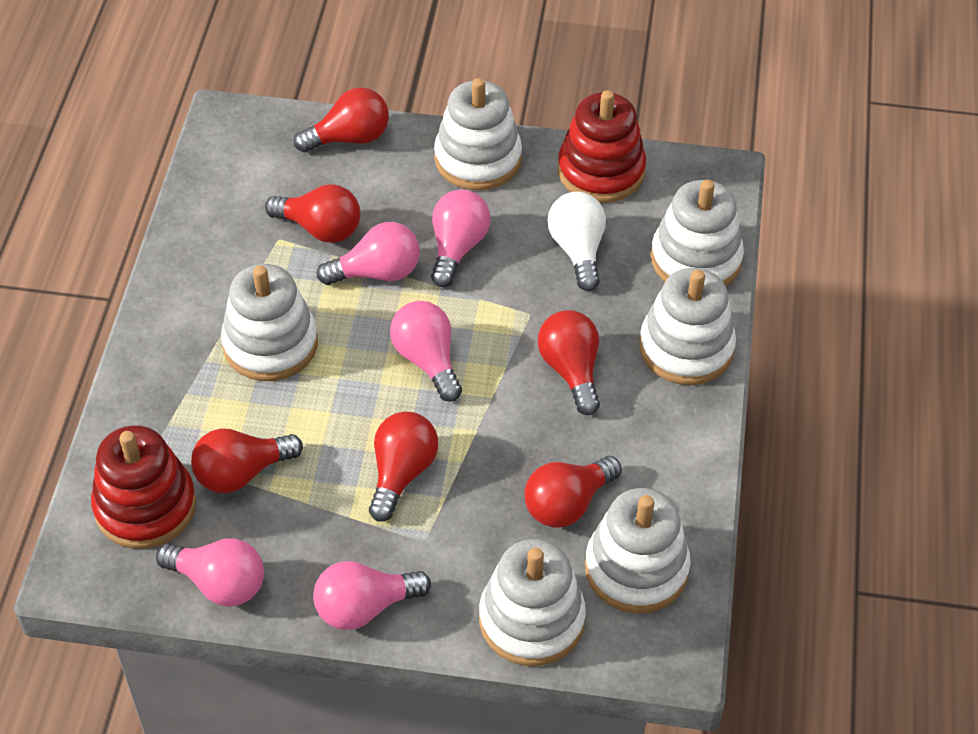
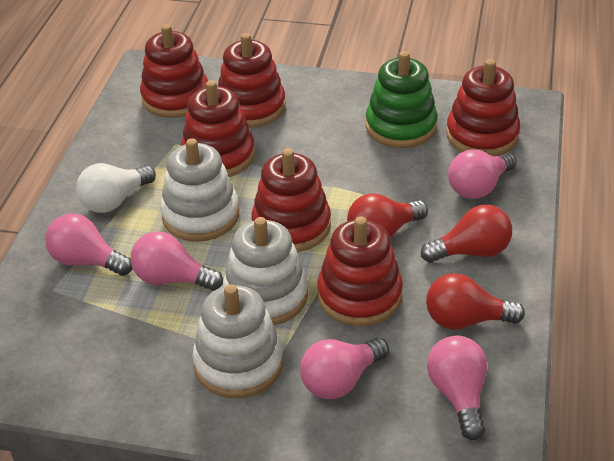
green stacking toy: none = 0 -> [366,51,438,148] = 1
red light bulb: [191,428,303,494] [265,184,361,243] [294,87,389,153] [369,412,438,522] [524,456,622,528] [538,310,600,415] = 6 -> [347,193,428,238] [421,205,512,263] [426,273,525,330] = 3
red stacking toy: [91,425,196,549] [558,90,646,203] = 2 -> [140,24,208,118] [181,80,255,177] [218,33,286,128] [252,148,331,252] [318,216,403,326] [446,59,520,157] = 6
white stacking toy: [221,264,318,381] [434,78,522,190] [479,539,586,666] [585,488,691,613] [639,268,736,385] [651,180,744,286] = 6 -> [160,138,239,242] [192,284,284,398] [223,217,308,326] = 3

